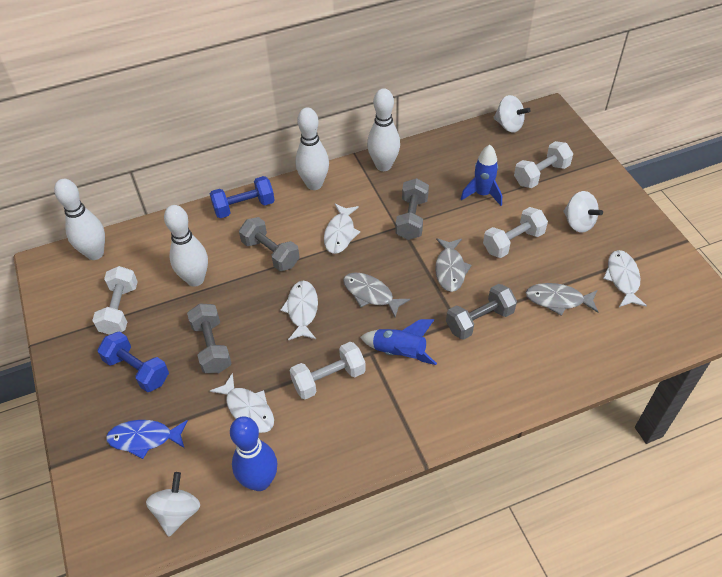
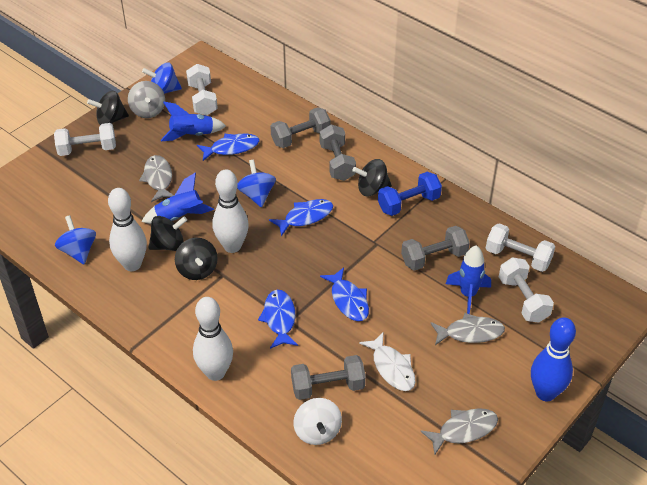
black spinning top: none = 0 -> [87,91,129,125] [148,216,187,251] [175,238,218,280] [353,159,392,196] = 4
blue dumbbell: [98,331,169,392] [210,176,275,218] = 2 -> [378,172,442,216] = 1
blue fish: [106,420,188,459] = 1 -> [197,134,259,161] [258,290,298,349] [269,199,333,236] [320,267,369,321] = 4
blue rocket: [360,319,437,365] [461,145,502,206] = 2 -> [142,172,214,224] [161,102,226,141] [446,245,491,314] = 3
blue spinning top: none = 0 -> [55,215,96,264] [142,63,182,94] [237,160,276,208] = 3
grey spinning top: none = 0 -> [128,81,165,118] = 1
white bowling pin: [54,179,105,260] [164,205,208,287] [295,108,329,190] [367,88,400,171] = 4 -> [108,188,147,271] [193,297,233,381] [213,169,249,253] = 3
white fish: [210,373,274,433] [280,281,318,340] [324,204,360,254] [603,250,647,307] = 4 -> [359,333,415,391] = 1
white spinning top: [146,472,200,537] [493,95,531,133] [563,191,603,233] = 3 -> [293,398,342,445] = 1

